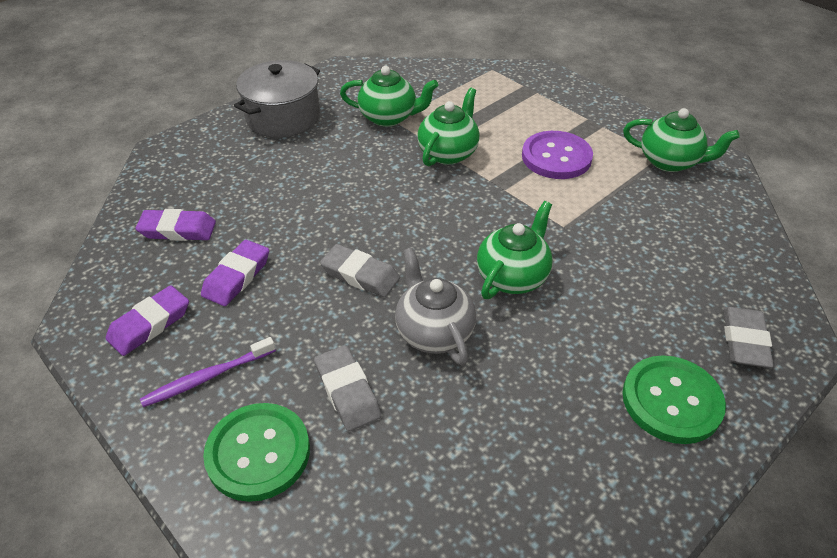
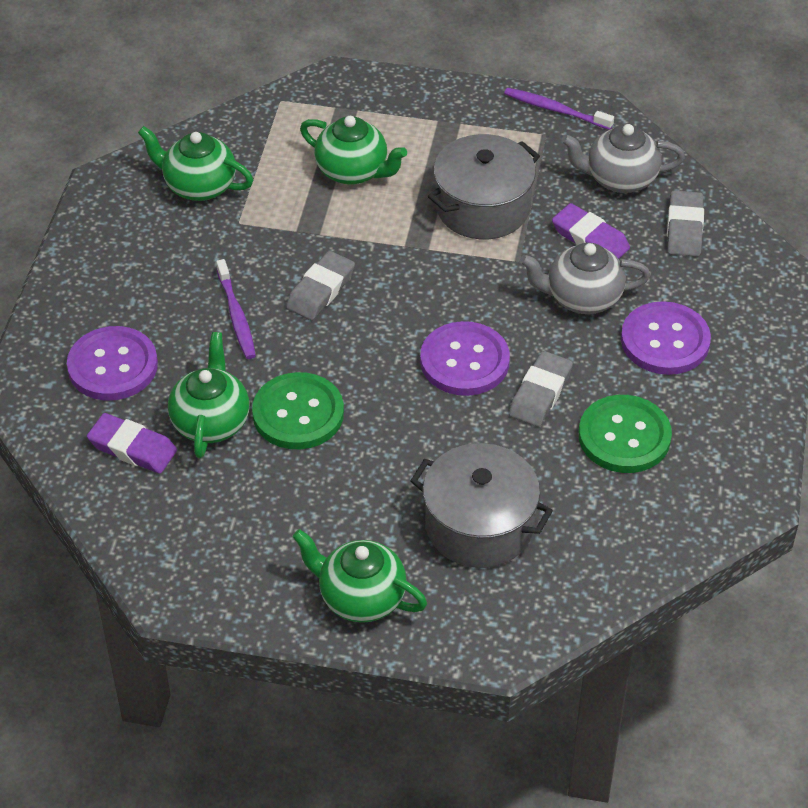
grey pot: [234,60,320,138] = 1 -> [410,443,553,568] [428,134,540,239] = 2
grey teapot: [395,248,476,366] = 1 -> [520,243,650,314] [561,124,685,193] = 2
purple button: [522,131,593,179] = 1 -> [67,326,158,400] [420,321,510,396] [621,301,711,375] = 3
purple eraser: [106,285,189,356] [136,209,216,241] [201,240,269,306] = 3 -> [87,413,177,473] [552,203,630,259] = 2
purple toothbrush: [140,337,276,407] = 1 -> [216,259,256,359] [504,88,614,130] = 2

